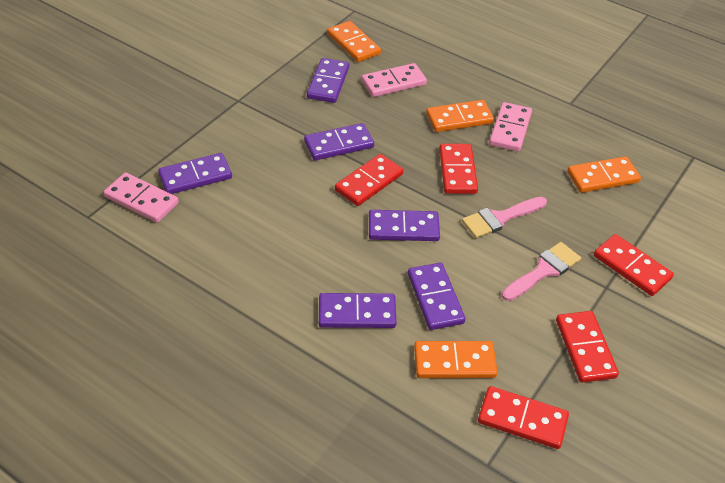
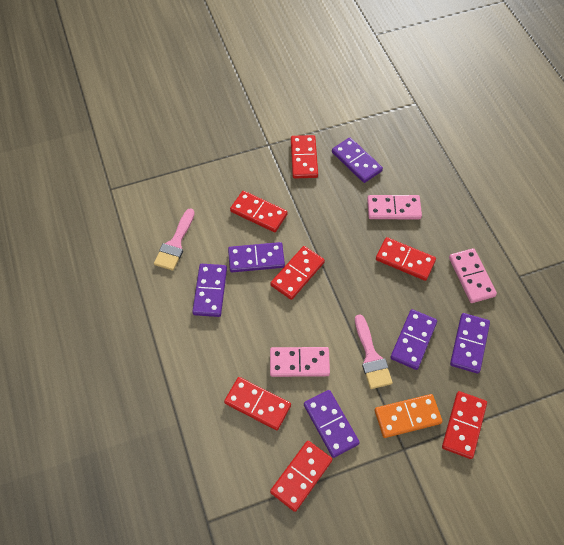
orange domino: [327,21,381,62] [414,341,498,378] [426,100,494,132] [567,156,641,193] = 4 -> [375,394,443,438] = 1
red domino: [335,154,403,206] [439,144,478,194] [478,386,569,449] [556,311,619,383] [594,234,674,296] = 5 -> [224,377,291,430] [230,191,288,232] [270,246,325,300] [270,441,333,512] [291,135,318,178] [376,237,436,281] [442,391,487,459] = 7

